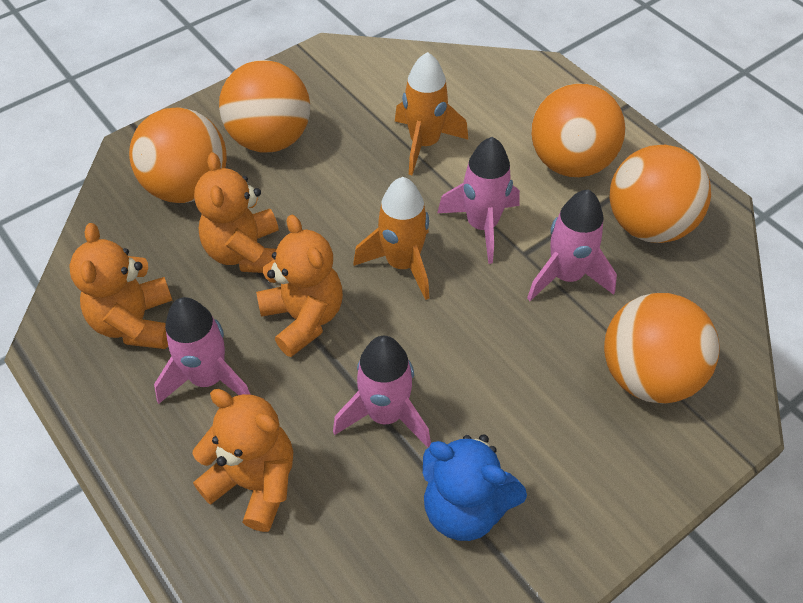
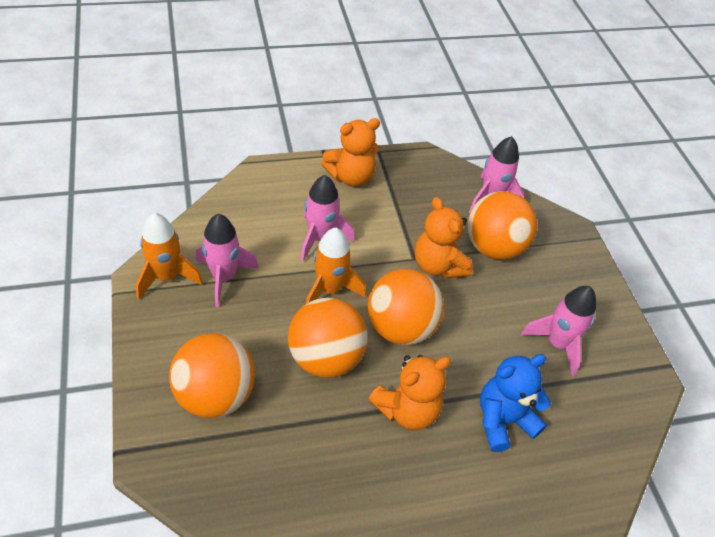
orange ball: [129,107,227,203] [219,60,310,153] [531,83,626,177] [604,293,719,404] [610,145,711,243] = 5 -> [169,333,255,418] [288,297,368,378] [368,269,444,345] [467,191,537,260] = 4
orange teddy bear: [69,223,173,349] [192,389,293,532] [194,152,278,273] [256,215,343,357] = 4 -> [322,118,380,187] [369,355,451,430] [415,197,473,279] = 3

